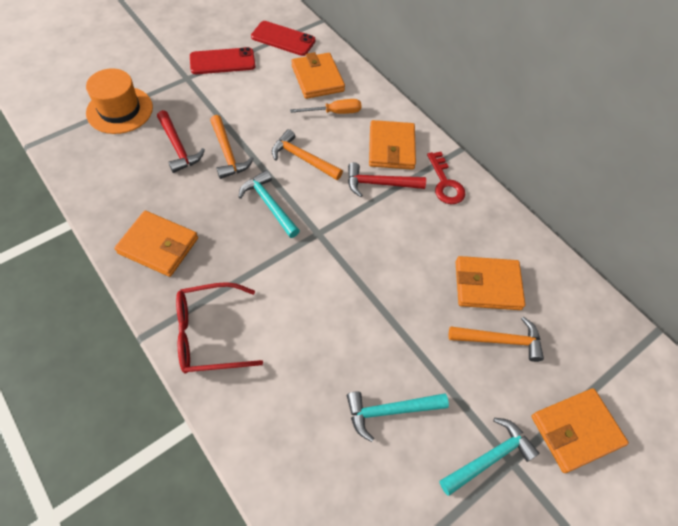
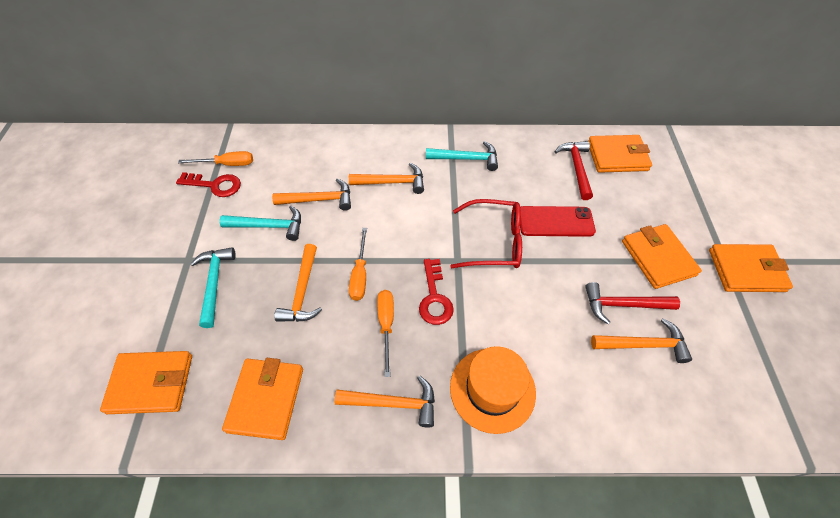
orange hammer: [210,115,254,179] [272,129,343,180] [449,316,544,362] = 3 -> [272,178,351,211] [274,244,322,322] [334,376,435,427] [349,163,424,194] [591,318,692,363] = 5
orange screwdriver: [290,99,361,114] = 1 -> [178,151,253,166] [349,228,367,301] [377,290,394,377] = 3
red key: [427,152,465,204] = 1 -> [176,172,241,197] [419,259,454,325] = 2
red phone: [190,47,255,74] [251,21,316,56] = 2 -> [520,206,596,237] = 1

